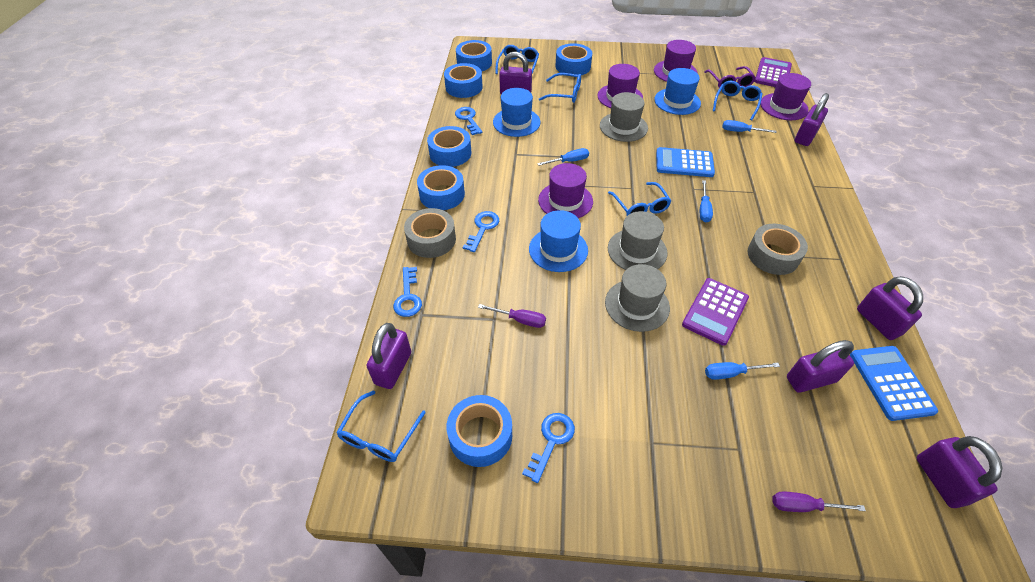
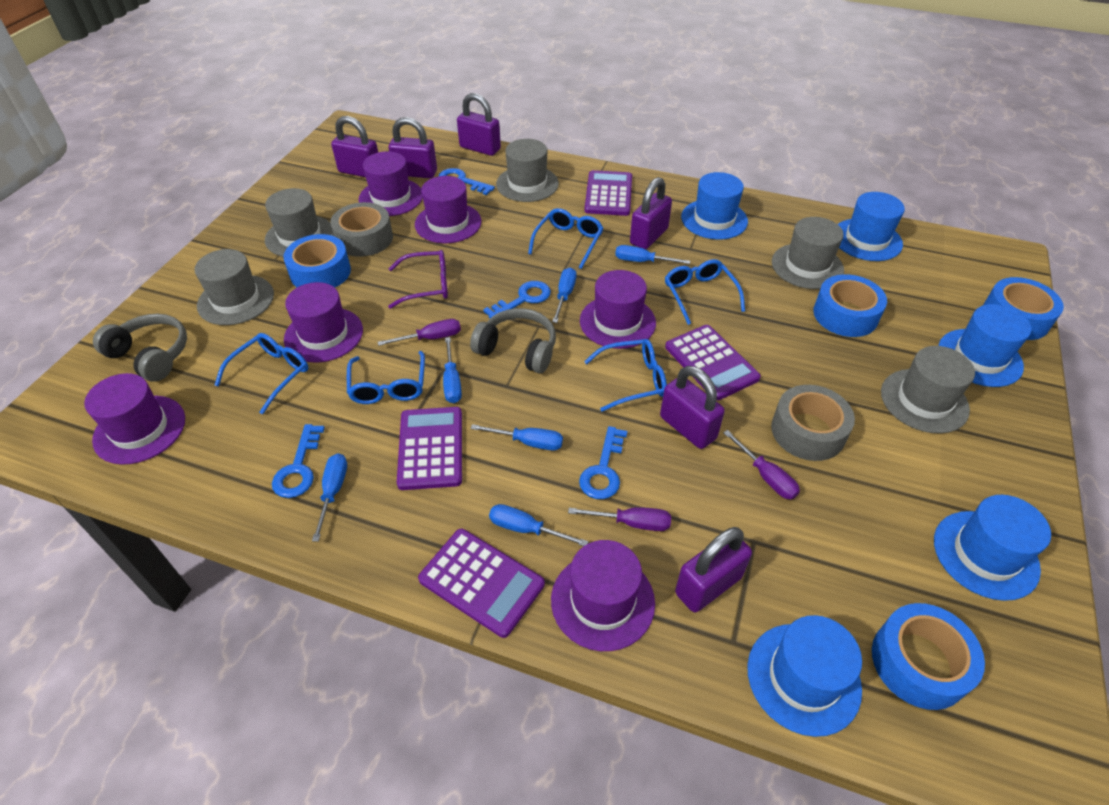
blue calculator: [656,147,715,177] [850,346,938,421] = 2 -> none = 0
blue hat: [493,88,541,137] [529,210,588,272] [654,68,701,115] = 3 -> [681,172,748,240] [747,615,862,737] [838,192,905,261] [934,495,1051,601] [938,304,1031,387] = 5
blue screwdriver: [537,148,589,166] [700,180,713,223] [705,362,780,380] [722,120,777,133] = 4 -> [312,453,347,542] [443,337,462,403] [470,424,563,451] [489,504,589,546] [552,268,576,323] [615,245,690,264] = 6
blue tape: [417,165,465,210] [427,126,471,167] [444,63,482,98] [447,395,512,467] [456,40,492,71] [555,43,592,75] = 6 -> [283,234,351,288] [813,274,887,337] [872,603,985,710] [983,277,1064,340] = 4
grey hat: [600,92,648,142] [605,264,670,332] [608,211,668,270] = 3 -> [195,249,274,325] [265,188,334,257] [496,139,559,202] [772,217,844,289] [881,346,975,434] = 5
grey headphones: none = 0 -> [93,314,187,382] [470,308,556,374] = 2
purple calculator: [682,278,749,346] [755,57,792,87] = 2 -> [397,407,462,490] [418,529,545,638] [585,170,632,216] [665,325,761,400] = 4
purple hat: [538,163,593,218] [598,64,643,108] [654,40,697,82] [760,73,811,120] = 4 -> [84,373,185,465] [284,282,363,362] [359,151,423,216] [415,176,481,243] [551,540,655,651] [580,270,656,349] = 6
purple screwdriver: [478,304,546,328] [772,491,866,512] = 2 -> [377,319,461,346] [568,507,671,531] [723,430,800,499] = 3

